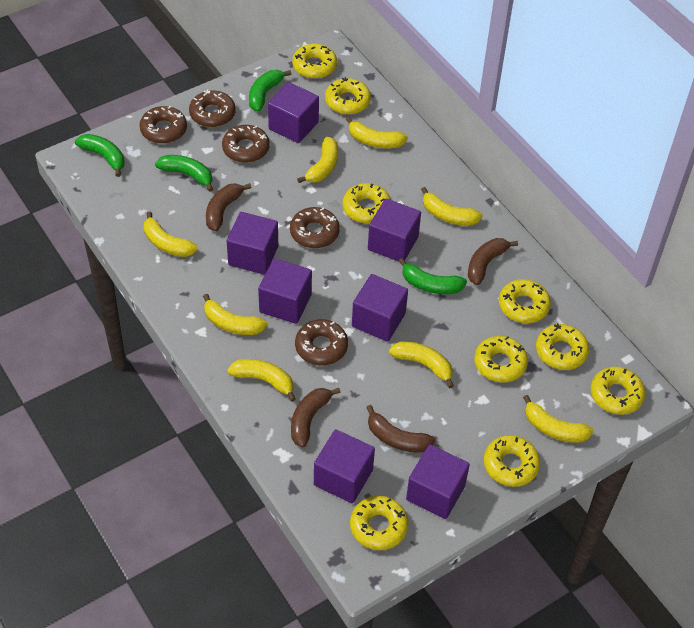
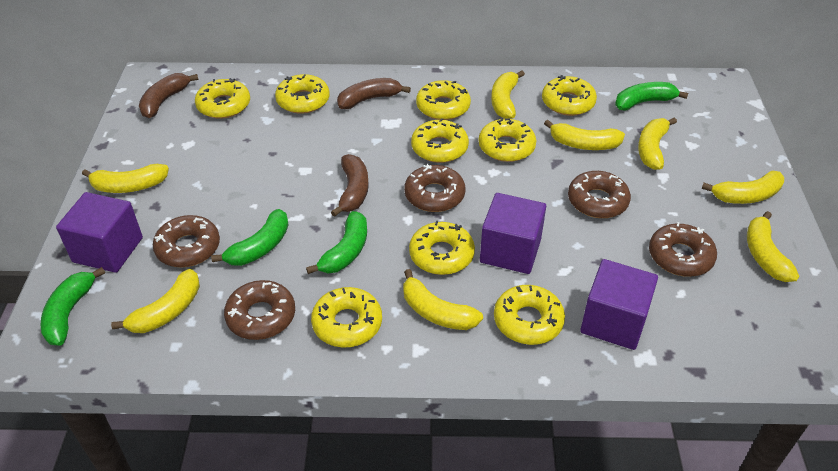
brown banana: [206,183,251,232] [291,388,341,447] [366,405,436,452] [468,238,518,285] = 4 -> [139,73,199,118] [331,154,369,217] [337,78,411,109] = 3
purple cube: [227,212,278,275] [258,258,312,324] [268,82,319,143] [314,429,375,503] [352,274,408,342] [368,199,421,262] [406,444,470,519] = 7 -> [56,192,143,273] [480,193,546,274] [580,259,658,350] = 3

